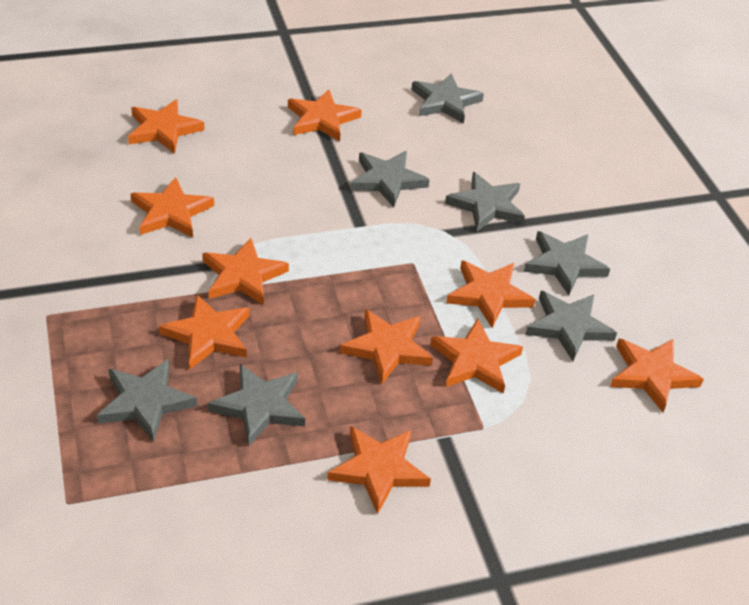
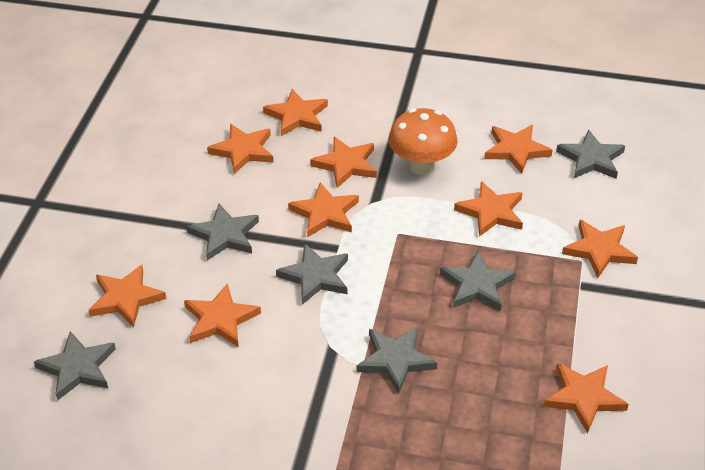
grey star: [97,359,197,442] [208,364,305,446] [350,151,430,207] [411,73,484,124] [445,172,525,231] [524,231,610,295] [526,291,617,361] = 7 -> [34,331,116,401] [187,204,259,260] [276,244,348,305] [356,327,437,394] [440,250,516,311] [556,130,625,179] = 6
orange mushroom: none = 0 -> [389,108,458,175] = 1

